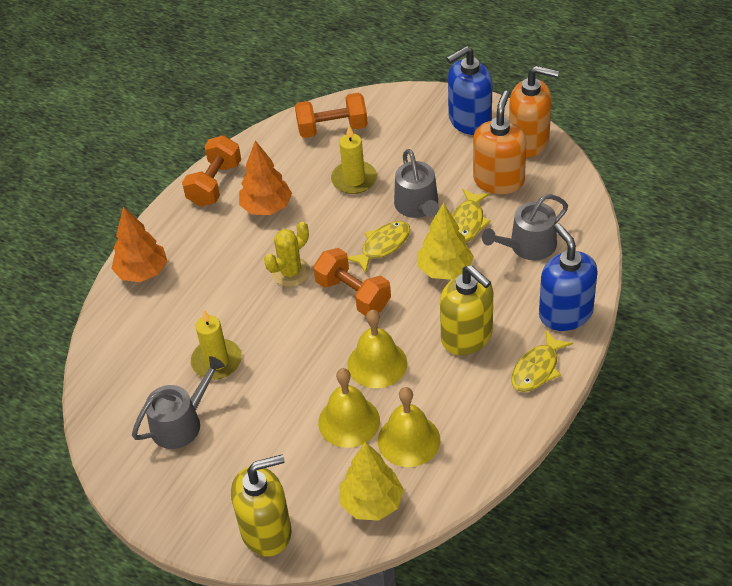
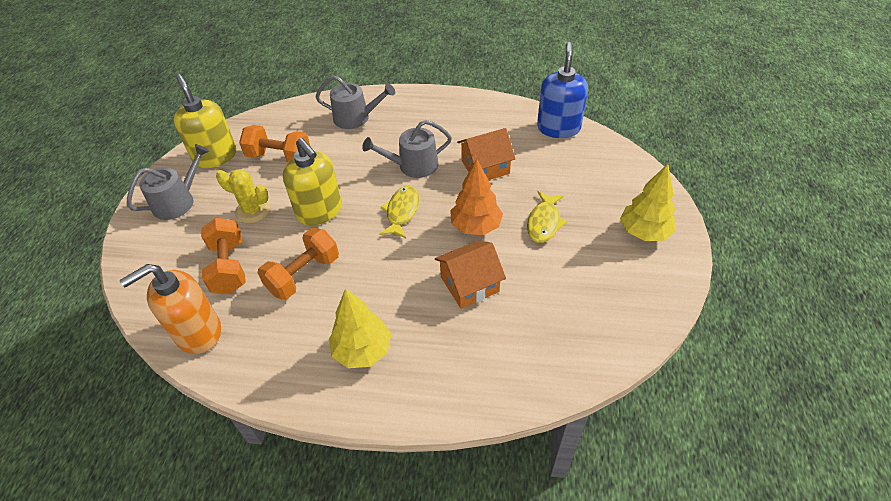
blue soap dispenser: [447,46,492,135] [539,223,598,331] = 2 -> [537,42,588,138] = 1
orange house: none = 0 -> [435,240,506,309] [457,128,516,180] = 2
orange soap dispenser: [473,90,526,194] [509,66,559,157] = 2 -> [120,264,221,354] = 1
orange tree: [111,207,167,282] [239,141,292,215] = 2 -> [450,159,503,235] = 1
yellow bell: [318,368,380,448] [347,310,407,388] [378,387,440,467] = 3 -> none = 0
yellow candle: [191,310,242,380] [331,126,377,194] = 2 -> none = 0
yellow fish: [348,221,410,273] [452,189,491,243] [511,330,573,392] = 3 -> [379,186,419,239] [527,191,567,243] = 2

